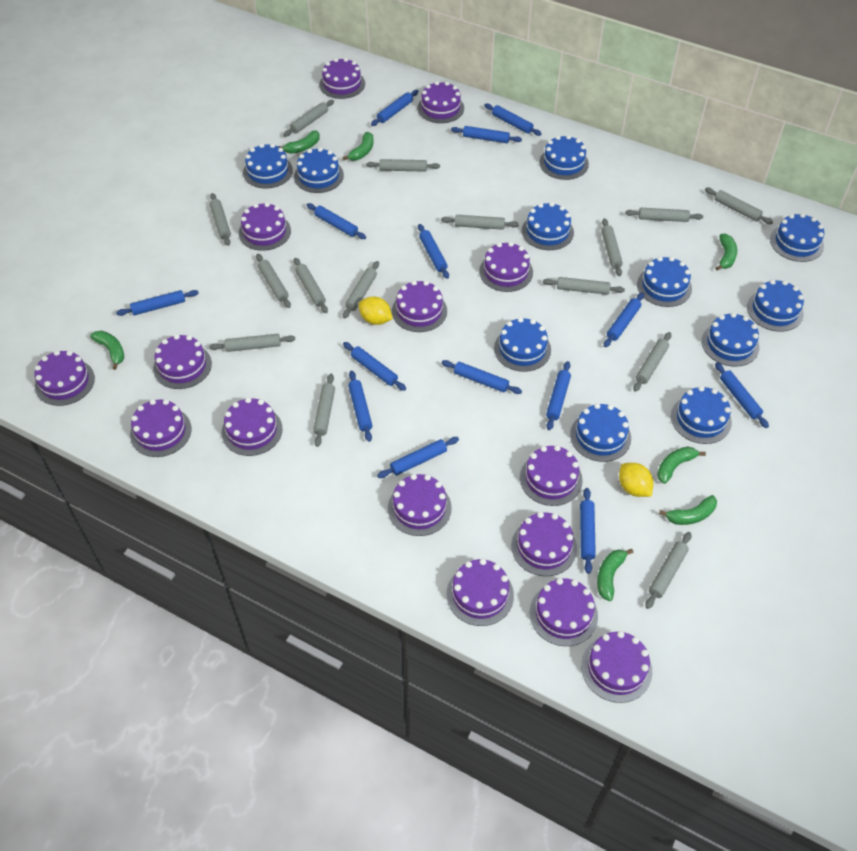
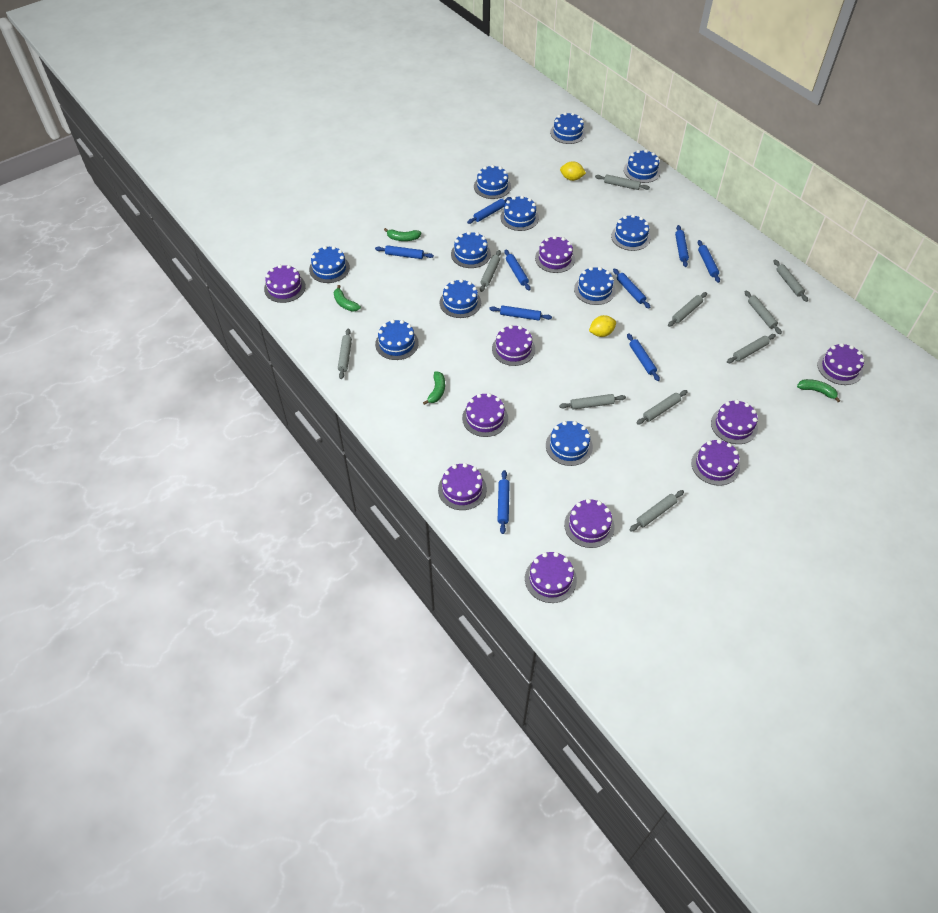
blue rolling pin: [116,290,199,316] [307,203,366,239] [343,342,406,391] [348,371,373,442] [371,90,418,126] [377,437,459,478] [418,224,449,279] [442,360,522,394] [451,126,522,143] [484,103,542,136] [546,361,571,430] [580,488,596,574] [604,292,644,347] [715,362,769,428] = 14 -> [375,245,434,259] [467,197,511,224] [490,305,552,321] [497,470,510,534] [504,250,530,291] [613,268,650,308] [627,333,660,381] [675,225,689,267] [698,240,720,283] = 9
green banana: [90,331,124,370] [278,130,320,154] [342,132,374,161] [597,549,634,601] [657,447,706,484] [659,495,717,525] [715,234,737,271] = 7 -> [334,285,361,312] [384,228,421,241] [423,371,445,405] [797,379,840,402] = 4
grey rolling pin: [209,334,295,352] [210,193,231,246] [256,254,291,308] [284,100,334,137] [294,258,328,313] [313,374,335,447] [343,261,379,318] [366,159,440,172] [441,215,519,230] [543,277,625,295] [601,218,623,276] [625,208,703,222] [633,332,671,392] [645,532,691,609] [705,187,773,224] = 15 -> [338,328,352,379] [480,250,501,292] [559,394,626,410] [595,174,650,190] [629,490,684,531] [636,390,688,425] [668,292,707,327] [727,334,776,363] [745,291,782,334] [774,260,808,302] = 10
purple cake: [34,350,95,406] [130,399,191,457] [153,334,212,389] [222,398,283,456] [239,202,291,251] [319,58,365,99] [388,474,452,536] [392,280,447,332] [418,81,464,123] [446,559,514,626] [479,242,533,292] [511,512,577,576] [520,445,583,506] [529,578,598,646] [581,631,652,703] = 15 -> [264,265,306,303] [438,463,487,510] [462,393,508,437] [492,325,535,366] [525,552,577,603] [535,236,575,273] [564,499,614,548] [691,439,740,486] [711,400,758,444] [817,343,864,385] = 10

